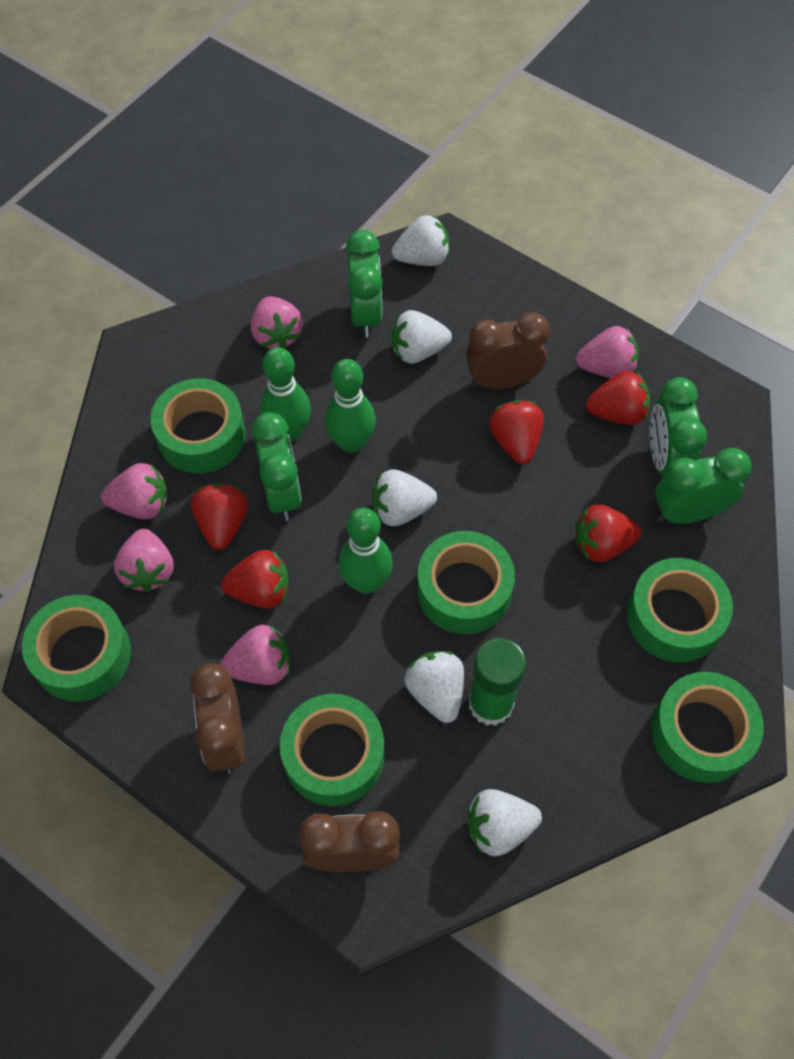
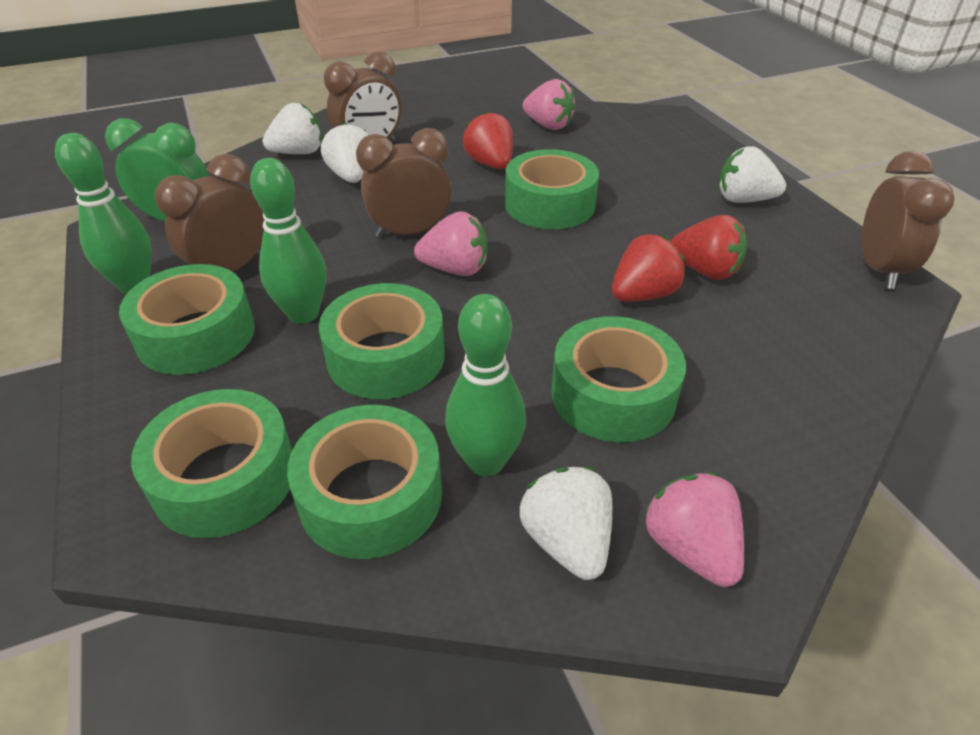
brown clock: [190,663,245,774] [298,811,400,872] [466,313,550,389] = 3 -> [155,154,264,271] [324,51,401,142] [356,128,452,238] [862,151,955,289] = 4
green clock: [252,412,302,521] [346,230,383,338] [650,377,707,477] [655,448,752,524] = 4 -> [105,118,209,221] = 1
green glue stick: [469,638,526,726] = 1 -> none = 0
pink strawberry: [101,463,167,519] [114,529,174,592] [220,625,290,685] [251,296,302,349] [576,326,639,378] = 5 -> [414,211,487,276] [522,79,576,130] [644,473,744,587] = 3
red strawberry: [191,483,248,550] [221,550,289,609] [489,401,544,464] [576,505,642,562] [585,371,650,425] = 5 -> [463,111,513,169] [612,234,685,302] [671,215,747,280] = 3
white strawberry: [372,470,437,526] [392,215,449,266] [392,310,452,364] [404,651,464,723] [468,789,542,856] = 5 -> [262,103,322,154] [321,122,369,183] [520,467,612,580] [718,147,786,203] = 4

